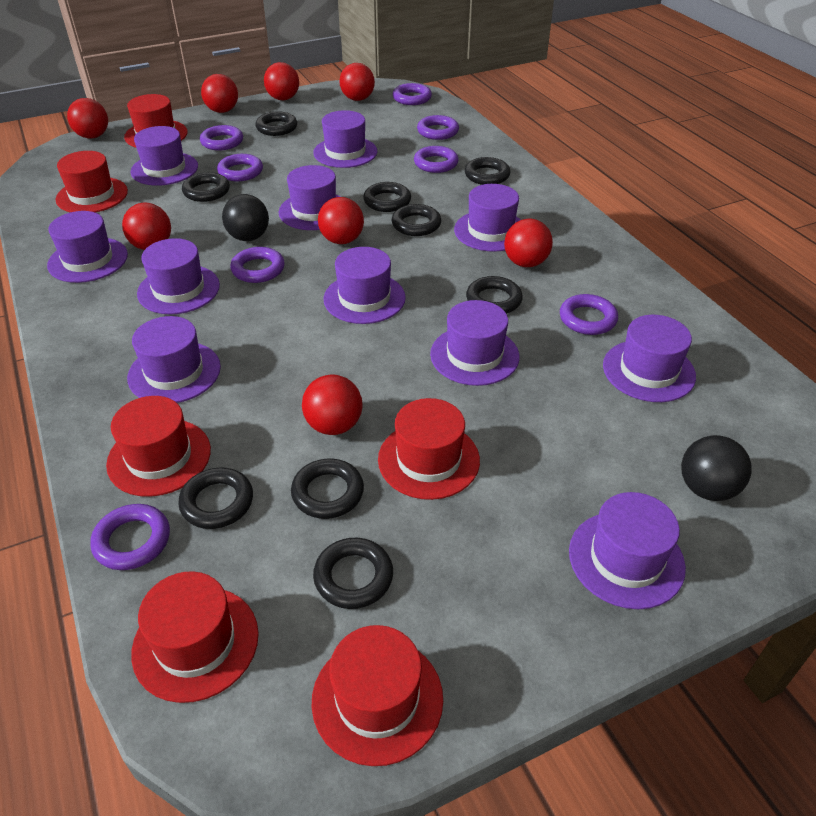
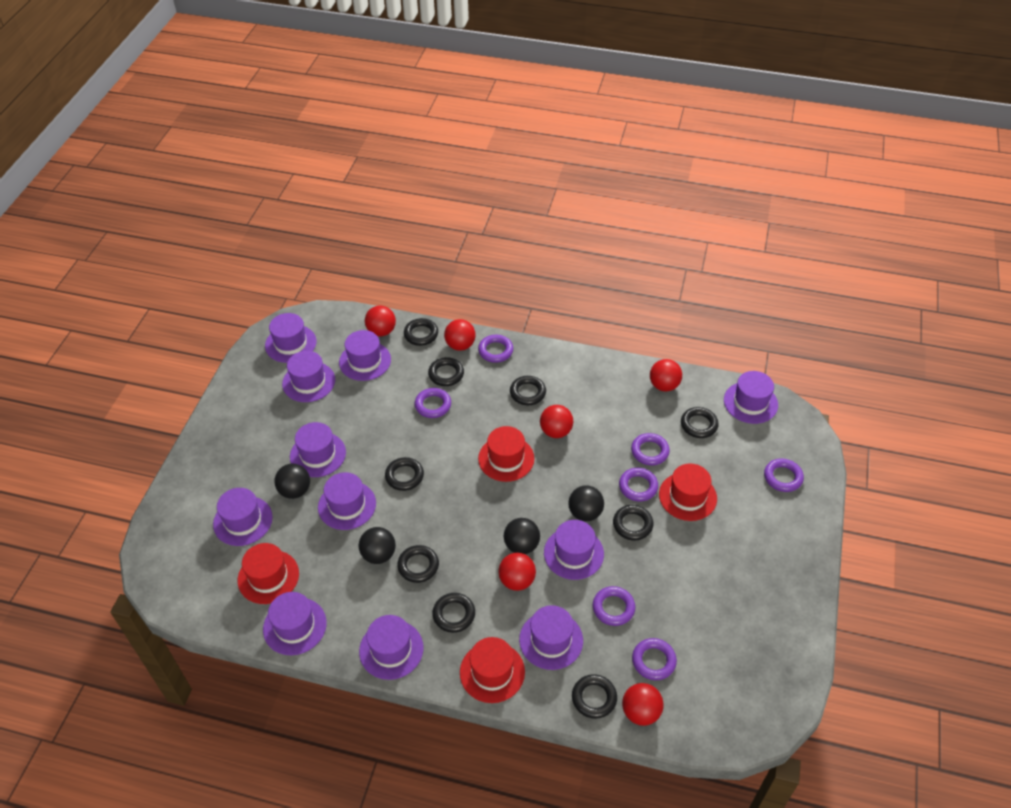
black ball: [222,194,269,241] [681,435,752,501] = 2 -> [274,463,310,499] [359,527,396,564] [504,518,540,554] [568,485,604,521] = 4
purple ring: [90,504,170,570] [200,125,243,151] [217,154,263,181] [230,247,285,283] [393,83,432,105] [414,146,459,173] [417,115,459,140] [560,294,618,335] = 8 -> [415,388,451,418] [478,335,513,363] [593,586,636,626] [619,468,658,502] [631,433,670,466] [632,638,677,680] [764,458,804,492] = 7
red ball: [67,98,108,138] [122,203,171,250] [201,74,238,113] [264,62,299,100] [302,375,362,435] [318,197,364,244] [339,63,375,101] [504,219,553,267] = 8 -> [365,306,396,336] [444,319,476,351] [498,553,536,591] [540,405,573,438] [622,683,664,726] [650,359,682,391] = 6
red hat: [56,151,128,212] [106,396,211,497] [124,94,188,148] [131,571,259,703] [312,625,443,766] [378,398,480,500] = 6 -> [238,543,299,604] [460,637,525,703] [478,426,534,482] [659,463,717,521] = 4

